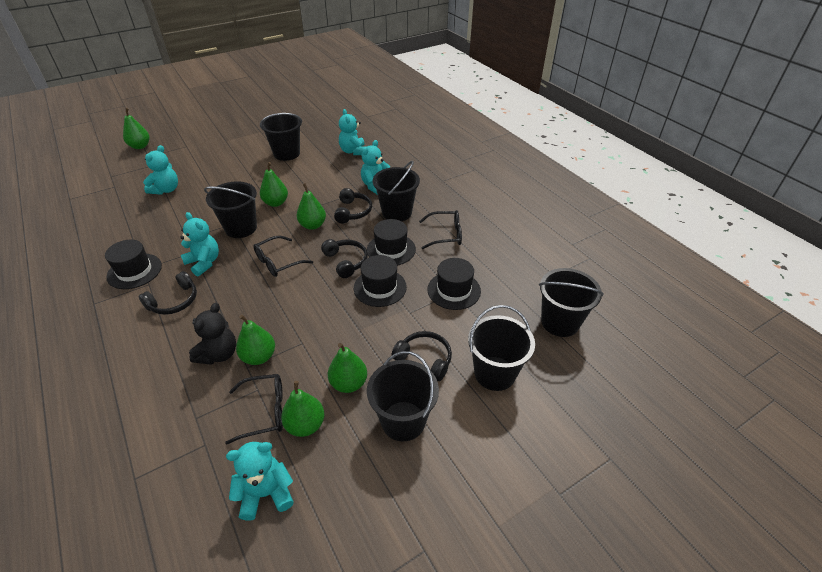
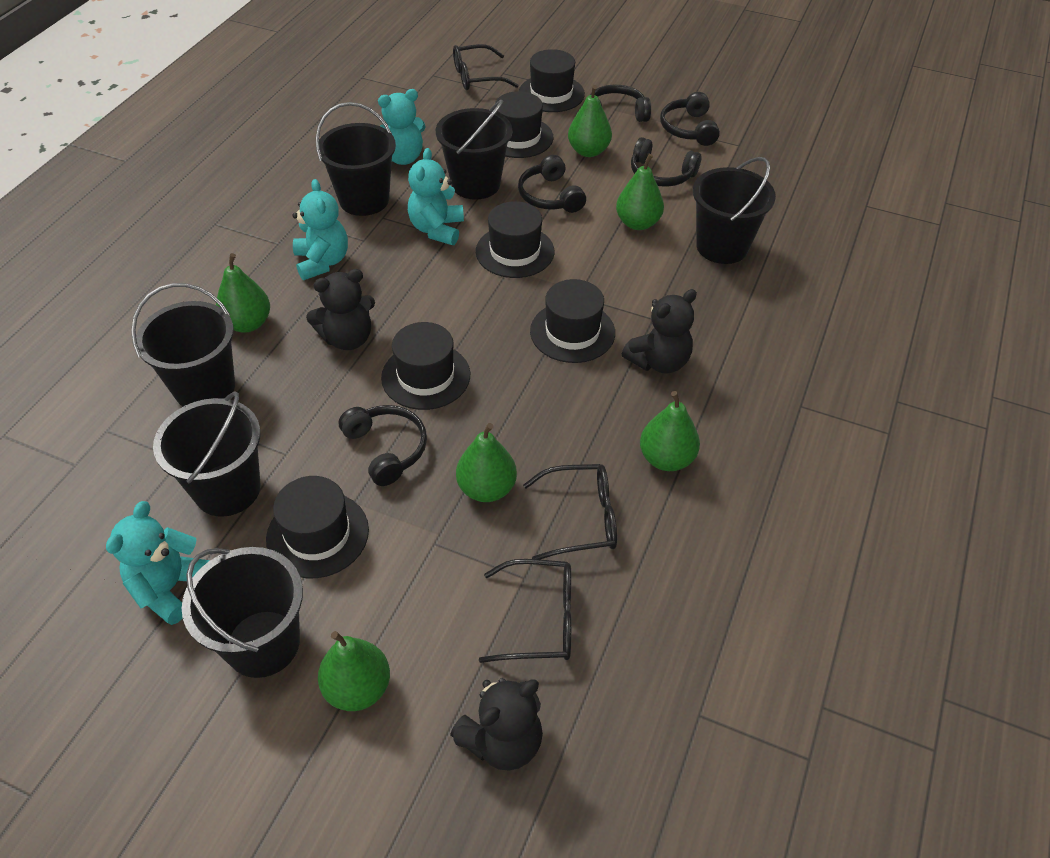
black hat: [105,240,162,289] [354,255,407,307] [367,219,416,266] [427,258,481,310] = 4 -> [266,476,369,578] [381,322,470,410] [476,201,554,278] [495,91,554,158] [519,49,585,112] [530,279,615,363] = 6
black headphones: [139,271,197,315] [321,239,368,278] [334,188,372,224] [391,331,452,381] = 4 -> [339,405,427,486] [518,155,586,213] [590,85,651,122] [631,137,702,187] [660,92,720,146] = 5
black teddy bear: [189,303,236,365] = 1 -> [306,269,375,350] [450,678,543,771] [622,289,697,374] = 3
turquoise teddy bear: [143,145,178,195] [180,212,219,276] [226,442,294,520] [339,109,367,155] [361,140,390,194] = 5 -> [106,501,210,625] [292,179,348,280] [378,89,426,165] [408,148,464,245] = 4

